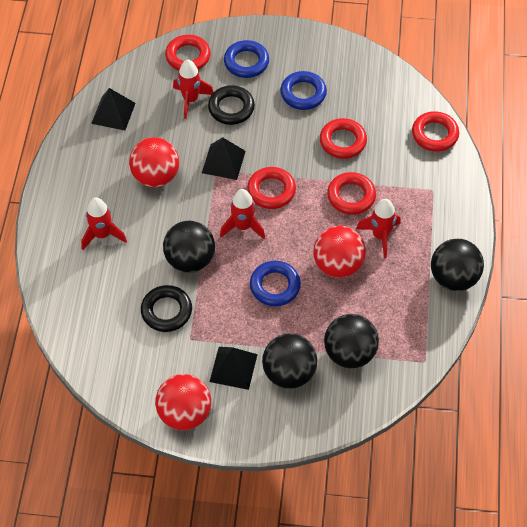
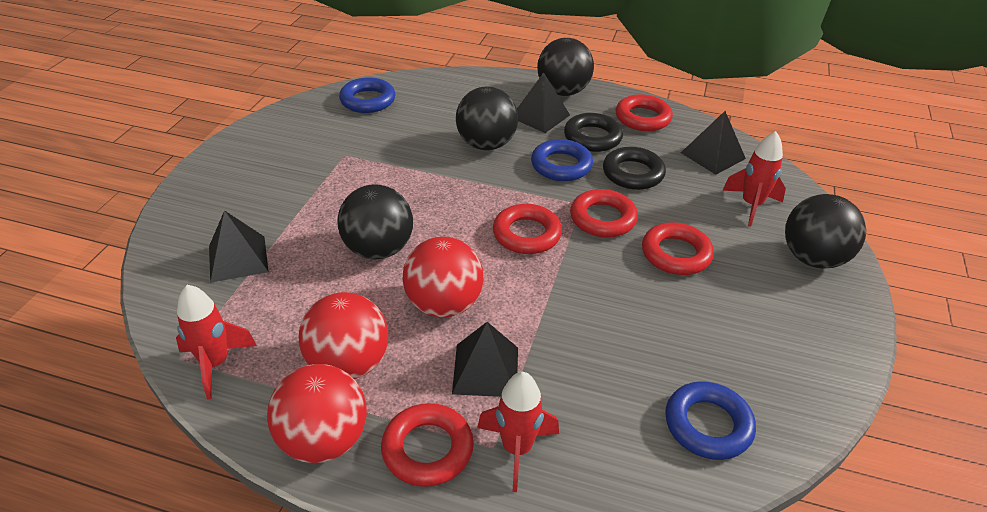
black pyramid: [91,88,136,130] [202,137,246,180] [210,347,258,390] = 3 -> [209,210,269,283] [452,322,518,397] [517,72,570,133] [681,111,746,175] = 4
red rocket: [81,197,127,250] [173,60,213,119] [220,189,265,239] [356,199,401,258] = 4 -> [176,285,257,399] [477,372,559,492] [722,131,786,226] = 3

